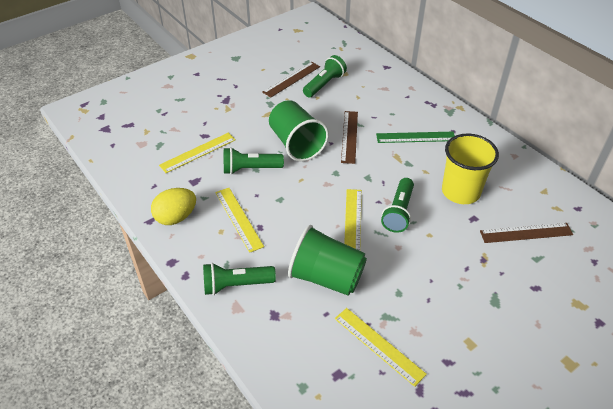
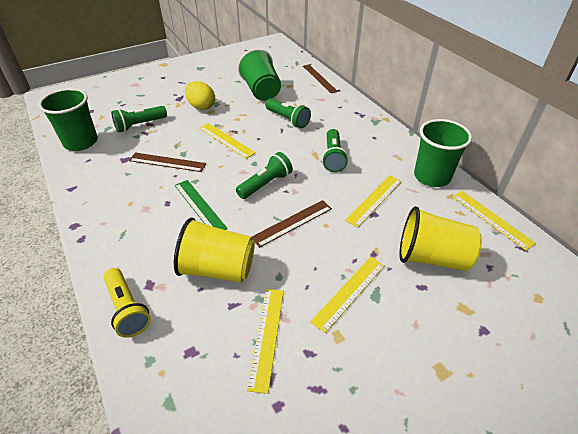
green cup: [269,100,329,162] [288,225,367,296] = 2 -> [38,88,98,151] [238,49,281,101] [414,119,472,187] = 3
yellow cup: [442,134,499,204] = 1 -> [174,217,255,283] [399,206,482,271] = 2
yellow flashlight: none = 0 -> [103,268,151,338] = 1
yellow ruler: [159,133,236,173] [215,188,264,253] [335,308,427,387] [344,189,362,251] = 4 -> [199,123,256,159] [247,289,284,394] [310,257,385,333] [345,175,402,228] [452,191,536,251] = 5

